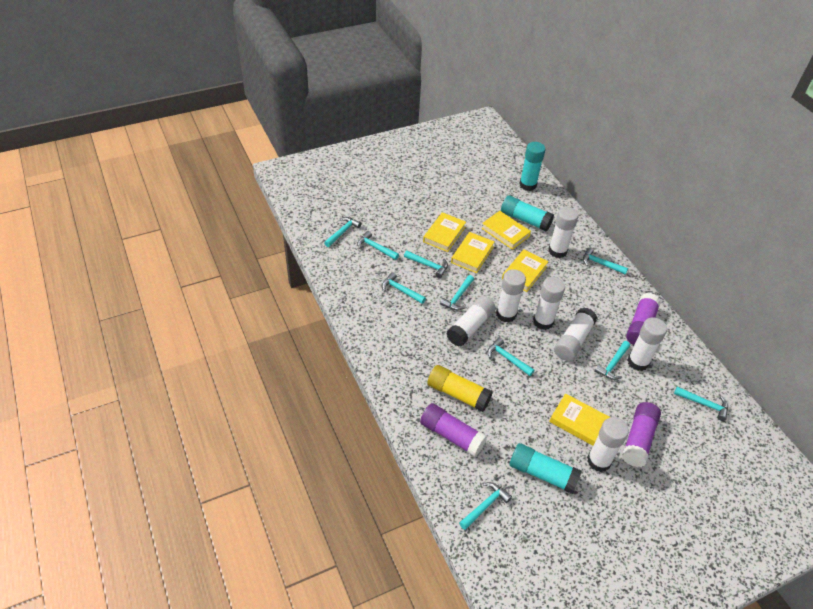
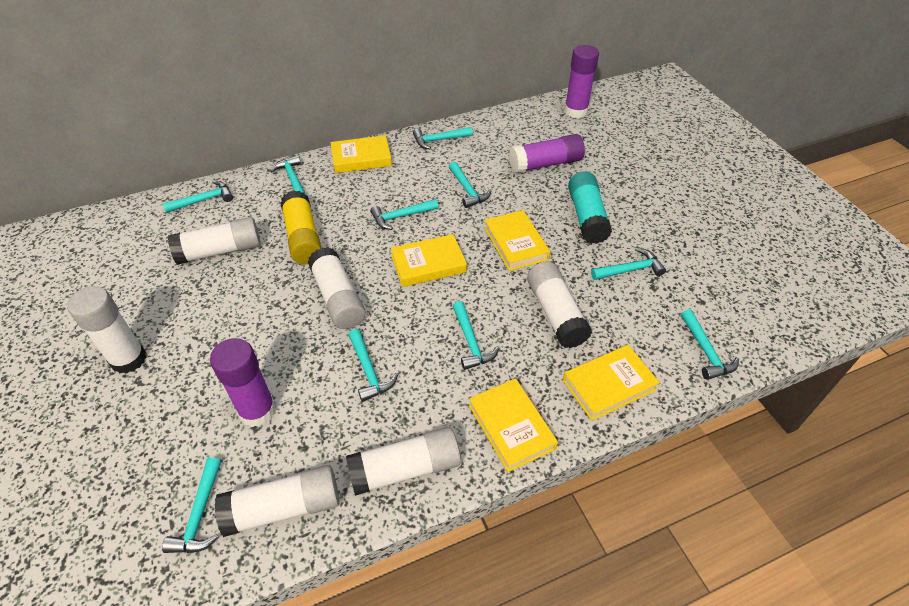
turquoise glue stick: [501,195,554,231] [510,443,582,494] [519,142,546,191] = 3 -> [568,171,612,244] = 1
white glue stick: [446,296,496,347] [496,269,526,323] [533,277,565,330] [548,207,579,258] [555,307,597,361] [587,417,629,472] [627,317,667,371] = 7 -> [67,286,146,374] [168,217,261,265] [215,465,339,537] [308,247,366,329] [346,427,461,496] [527,261,592,348] = 6

